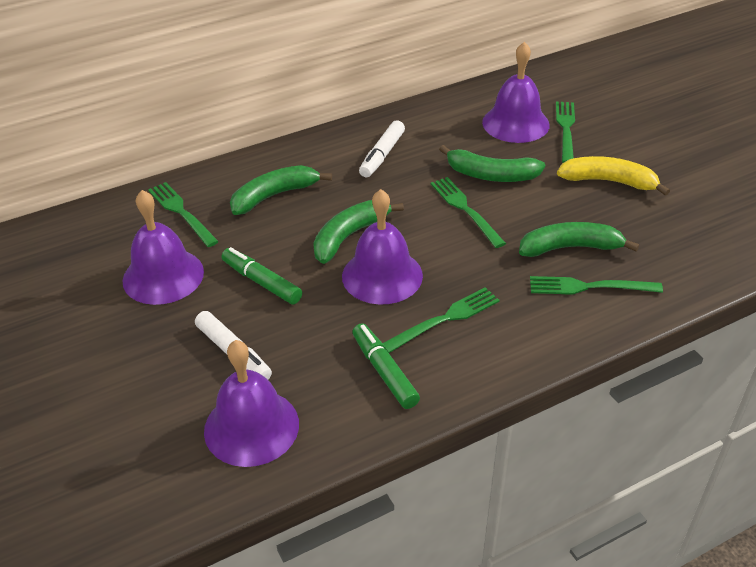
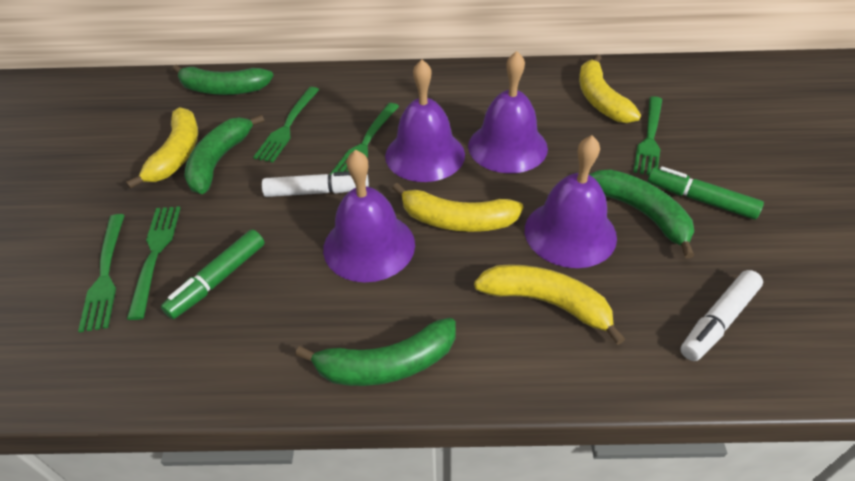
yellow banana: [557,156,670,196] = 1 -> [126,107,198,189] [392,183,523,232] [474,264,625,345] [579,54,641,123] = 4

